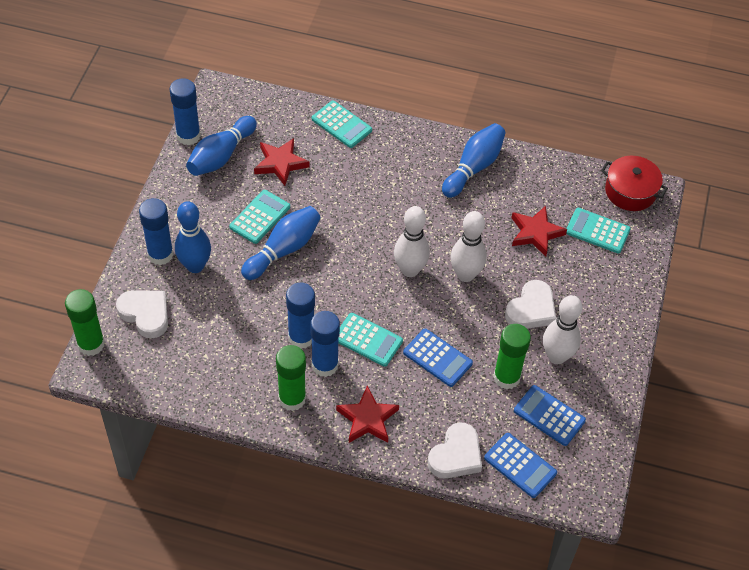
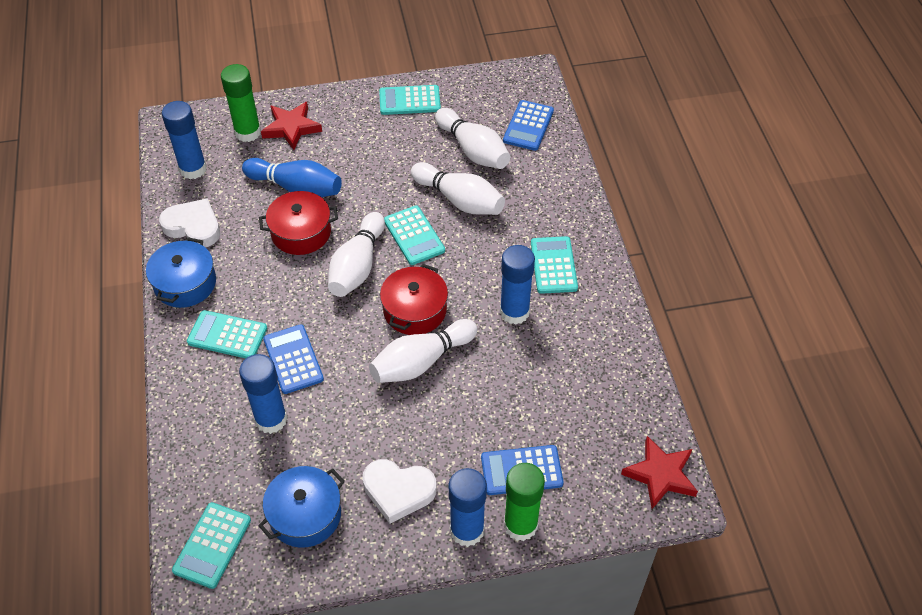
blue bowling pin: [175,201,211,273] [186,116,257,176] [241,206,321,280] [442,123,506,198] = 4 -> [242,158,342,197] = 1
blue pot: none = 0 -> [146,237,216,308] [258,466,345,548] = 2
green glue stick: [65,289,105,356] [276,345,306,411] [493,324,531,389] = 3 -> [221,64,261,142] [504,463,545,541] = 2
red pot: [601,156,668,211] = 1 -> [259,191,338,255] [380,264,448,335] = 2
red star: [254,138,310,186] [336,385,399,443] [511,206,567,257] = 3 -> [261,102,322,150] [621,436,698,509] = 2
turquoise calculator: [229,190,290,244] [312,101,372,148] [338,313,403,367] [566,208,631,253] = 4 -> [172,502,251,589] [187,310,267,358] [379,85,441,115] [384,206,445,265] [531,236,578,294] = 5
white bowling pin: [394,206,430,277] [450,211,487,282] [543,295,582,364] = 3 -> [328,212,385,297] [369,319,478,383] [411,162,505,215] [435,108,510,169] = 4
white heart: [116,290,168,338] [428,422,482,479] [505,280,556,329] = 3 -> [159,198,220,247] [362,459,437,523] = 2

